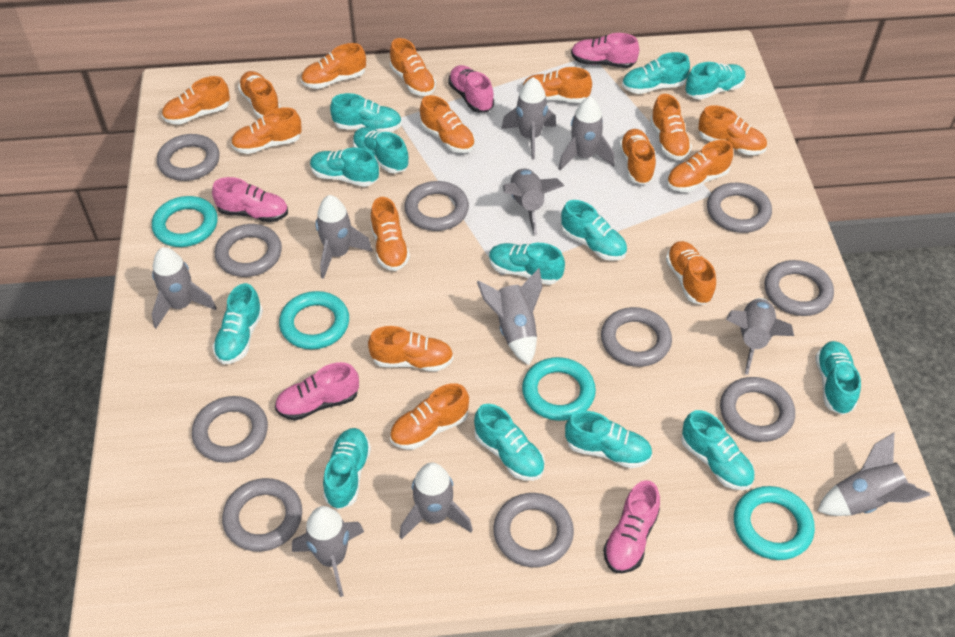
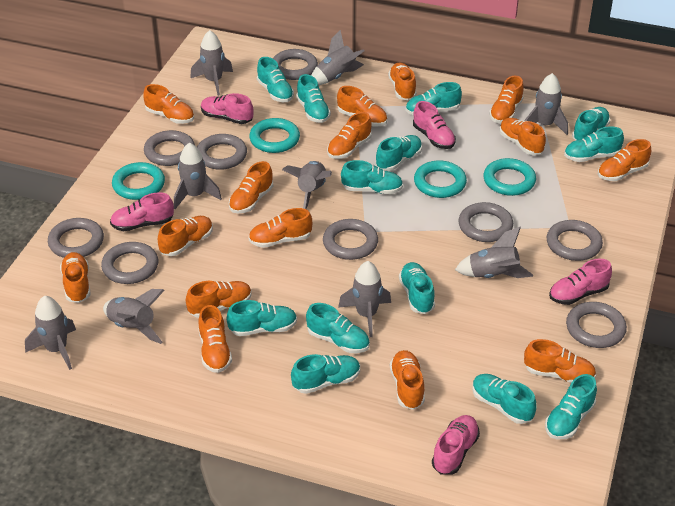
grey ring: [157,134,220,181] [192,396,268,463] [215,224,282,277] [222,478,302,552] [404,181,469,231] [493,493,574,567] [601,307,672,367] [707,183,772,233] [720,377,795,442] [764,260,834,316] = 10 -> [48,218,104,258] [101,242,158,284] [144,130,195,166] [197,134,247,170] [273,49,318,80] [323,219,378,260] [458,202,513,242] [547,220,603,261] [566,302,627,348] = 9
grey rocket: [152,247,217,328] [292,506,364,597] [315,195,373,279] [400,463,473,540] [477,268,542,365] [501,77,556,159] [503,169,564,235] [558,96,615,170] [726,298,794,375] [817,433,930,516] = 10 -> [25,296,76,370] [103,289,165,344] [174,142,222,209] [190,30,233,96] [282,161,332,209] [311,30,365,85] [338,261,391,337] [455,227,533,278] [525,73,568,135] = 9

